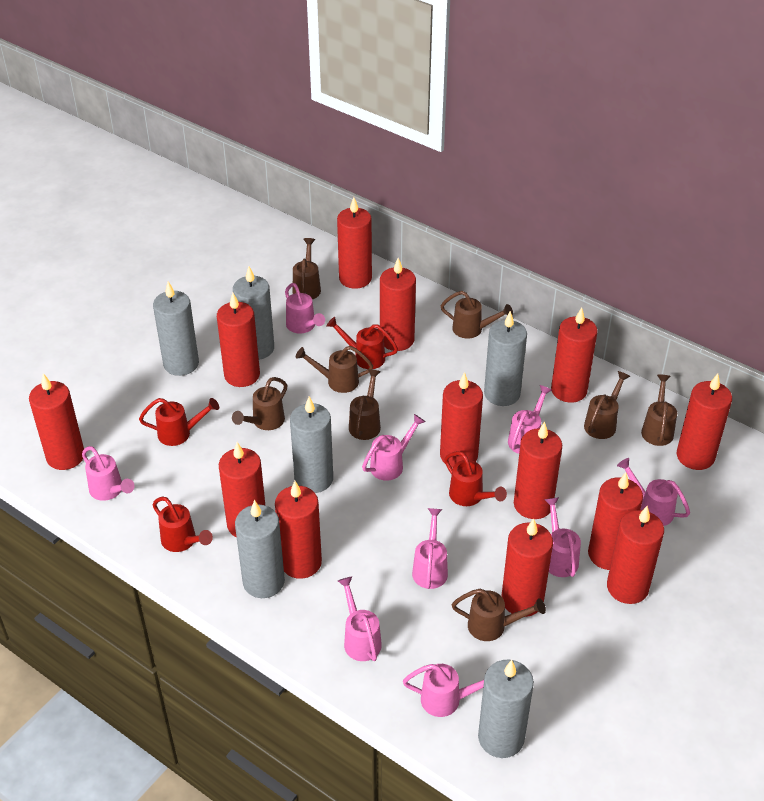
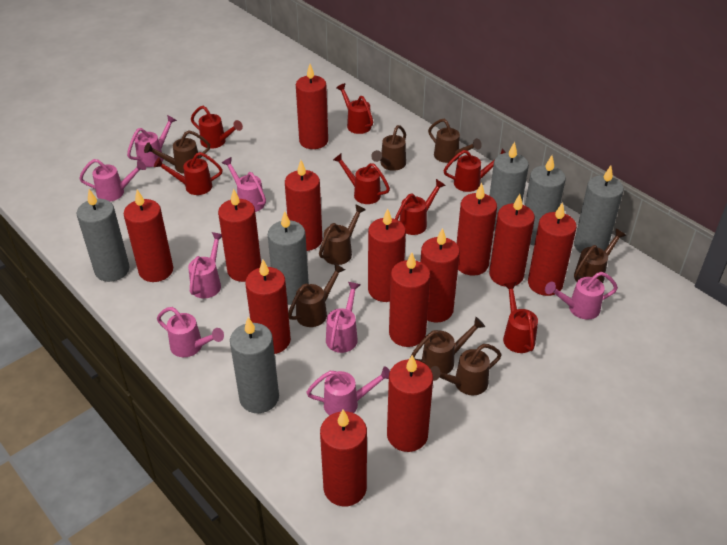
pink watering can: [82,446,135,501] [285,283,325,333] [338,576,382,661] [362,414,425,481] [403,664,484,717] [412,508,448,589] [508,385,552,454] [544,497,581,577] [617,458,690,526] = 9 -> [79,159,146,201] [127,115,177,167] [157,307,224,357] [188,232,222,298] [222,157,266,212] [306,366,390,415] [326,282,361,353] [545,272,618,320] = 8
red watering can: [139,398,219,446] [153,497,213,552] [326,317,398,369] [444,451,507,506] = 4 -> [154,152,223,195] [191,106,243,149] [333,154,390,204] [336,83,373,134] [395,179,446,235] [443,149,506,192] [503,282,538,353] = 7

